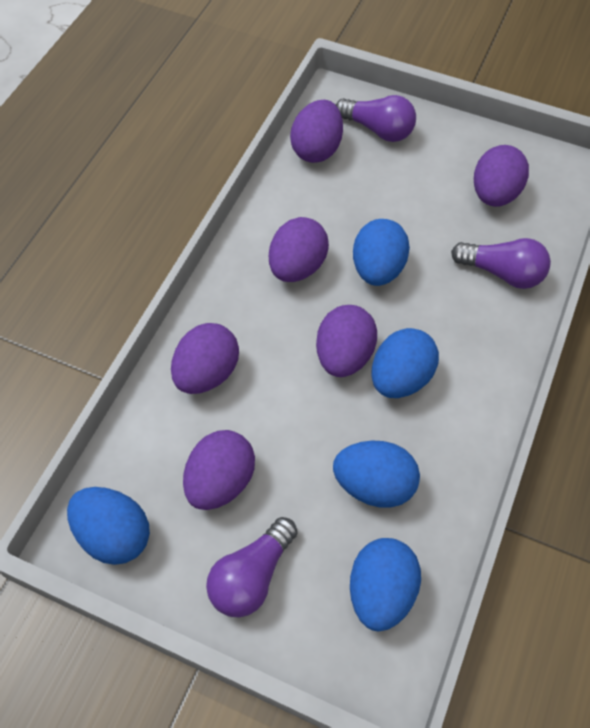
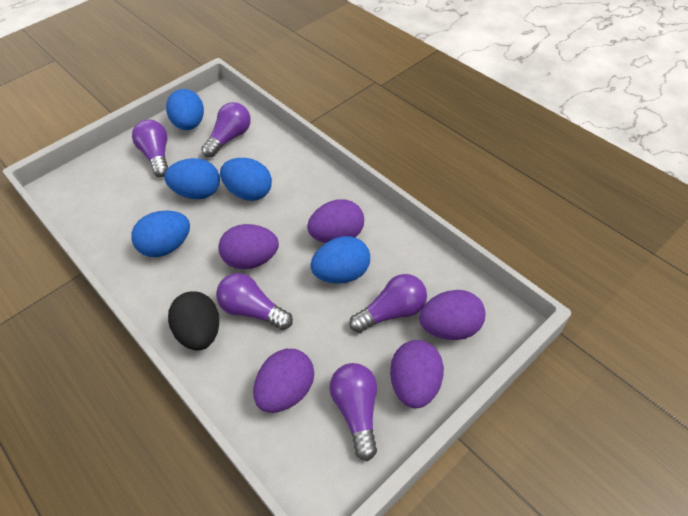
black egg: none = 0 -> [168,291,219,351] = 1
purple egg: [171,323,239,394] [183,430,255,510] [269,217,329,282] [290,100,343,163] [316,305,377,377] [474,145,529,207] = 6 -> [218,224,279,269] [253,349,314,413] [307,199,364,243] [390,340,444,408] [419,290,485,340] = 5
purple light bulb: [206,517,297,617] [336,95,416,142] [451,238,551,289] = 3 -> [132,119,168,177] [201,102,250,157] [216,273,293,330] [329,363,377,461] [350,274,427,333] = 5

